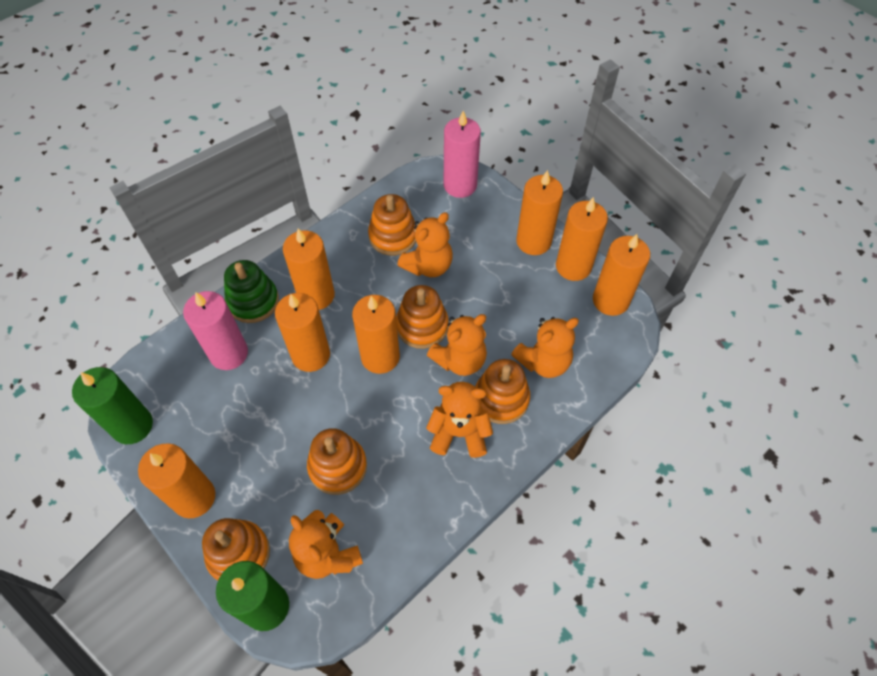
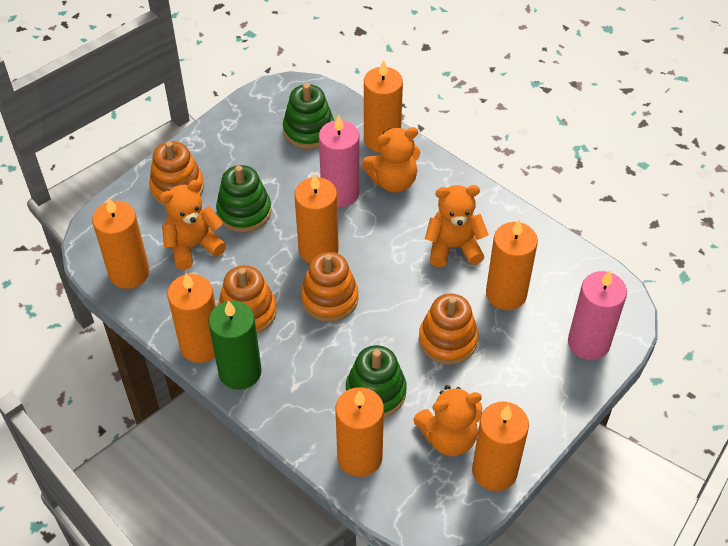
green candle: [72,367,153,444] [216,561,289,631] = 2 -> [208,301,262,390] = 1
green stacking toy: [224,260,279,323] = 1 -> [216,165,271,233] [283,83,334,149] [346,345,407,417] = 3
orange stacking toy: [202,518,270,580] [307,428,367,495] [368,194,416,256] [396,285,449,349] [475,359,530,424] = 5 -> [149,141,204,206] [218,265,277,334] [301,252,358,322] [419,293,478,365] = 4
orange teddy bear: [289,510,363,579] [397,212,453,277] [426,382,493,458] [427,314,487,376] [511,317,579,378] = 5 -> [159,180,226,270] [362,127,420,193] [414,385,482,456] [425,185,489,267] = 4

